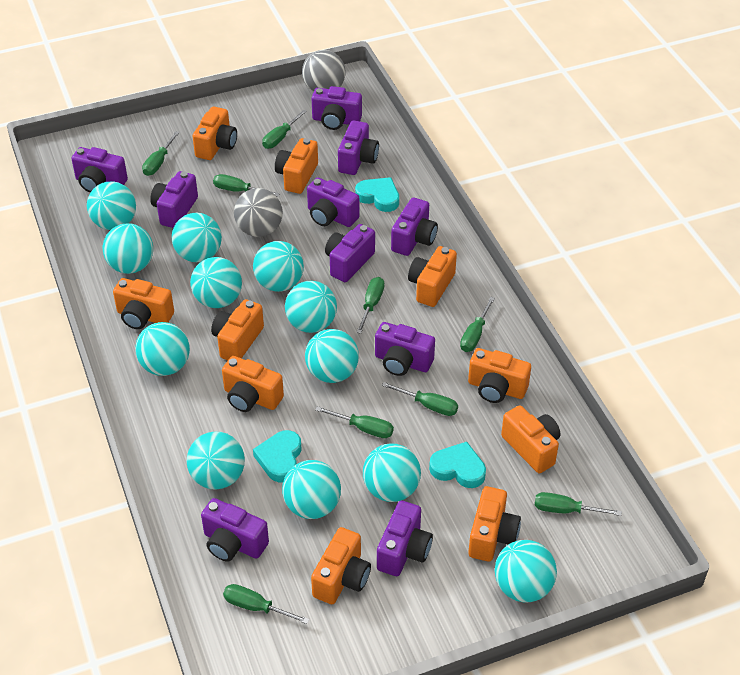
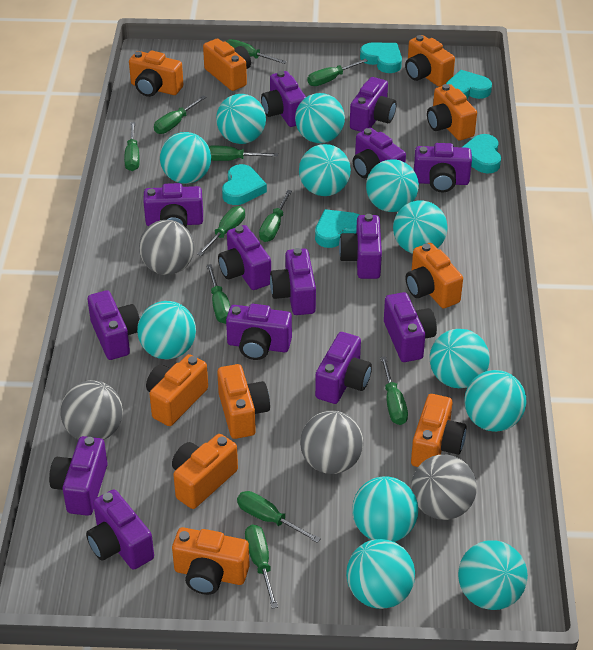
green screwdriver: [142,131,180,176] [213,174,280,197] [223,584,310,624] [262,110,307,149] [316,406,394,438] [356,277,384,334] [382,382,458,416] [460,297,495,352] [534,492,622,516] = 9 -> [124,122,140,171] [154,95,207,134] [198,206,245,256] [207,264,230,324] [209,145,278,161] [226,39,287,64] [237,491,321,543] [245,525,278,609] [259,190,292,242] [307,58,368,86] [380,356,408,425] = 11
grey ball: [234,188,283,237] [302,50,345,92] = 2 -> [60,380,123,440] [139,220,194,275] [300,411,364,474] [411,455,477,520] = 4
purple camera: [71,147,128,192] [150,171,198,228] [201,498,269,562] [307,177,360,227] [312,86,362,130] [325,224,375,282] [338,121,379,175] [375,322,435,376] [377,501,433,576] [391,198,438,256] = 10 -> [49,436,108,516] [86,489,154,570] [88,290,140,360] [143,183,203,227] [218,225,271,290] [226,304,292,360] [261,71,306,127] [270,248,316,315] [315,332,372,404] [339,214,382,279] [350,77,396,132] [353,128,406,178] [384,292,437,362] [414,143,472,192] = 14
turquoise heart: [253,430,302,483] [355,177,399,212] [429,442,486,488] = 3 -> [222,164,267,205] [315,209,359,248] [360,43,402,73] [446,70,492,99] [462,134,501,174] = 5

